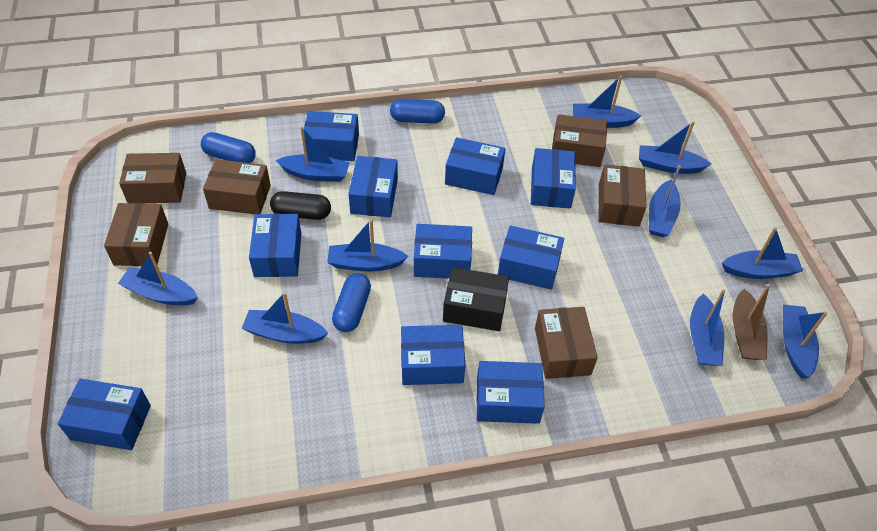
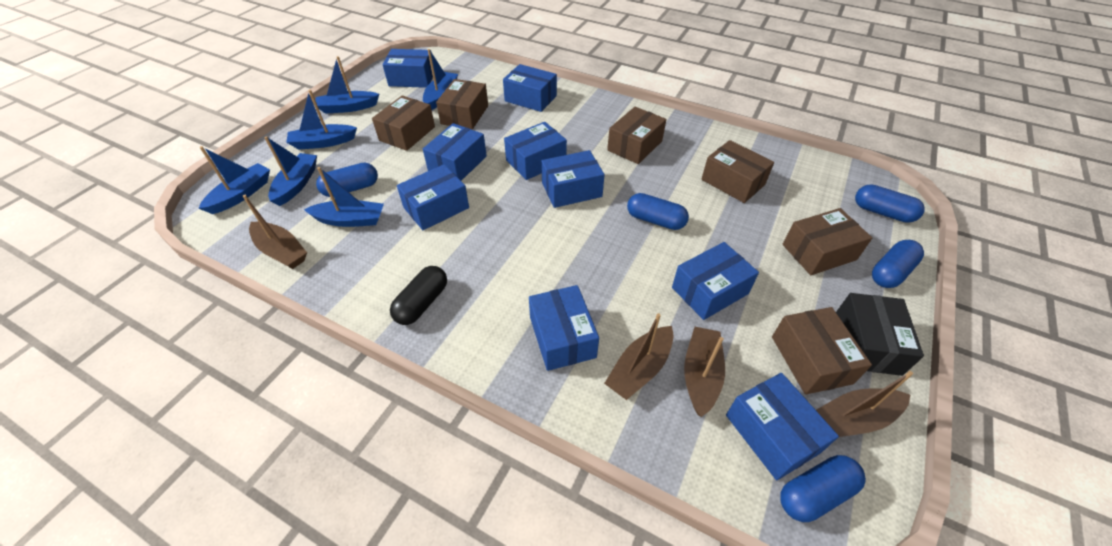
blue boat: [118,252,198,305] [242,292,328,344] [276,127,350,182] [327,219,409,272] [573,76,641,128] [639,121,711,174] [648,165,681,237] [690,289,726,366] [722,227,803,279] [783,305,828,378] = 10 -> [198,146,270,214] [264,136,317,206] [286,90,357,150] [304,167,384,227] [315,56,379,114] [423,49,458,110] = 6
blue box: [58,379,151,450] [249,214,301,277] [304,111,359,161] [348,156,398,217] [401,325,466,385] [414,224,472,279] [445,137,505,195] [476,361,545,424] [498,225,564,290] [531,148,576,209] = 10 -> [383,49,433,88] [397,164,469,230] [423,123,487,181] [503,64,557,112] [504,122,567,180] [529,285,599,371] [541,150,605,208] [672,242,759,320] [726,373,839,480] = 9
blue capsule: [201,132,256,163] [332,273,371,332] [390,99,445,124] = 3 -> [316,163,378,197] [627,193,689,230] [780,455,866,522] [855,184,924,223] [872,240,924,288] = 5
brown boat: [733,284,771,360] = 1 -> [243,195,307,269] [604,313,673,400] [684,327,725,417] [816,371,913,437] = 4

